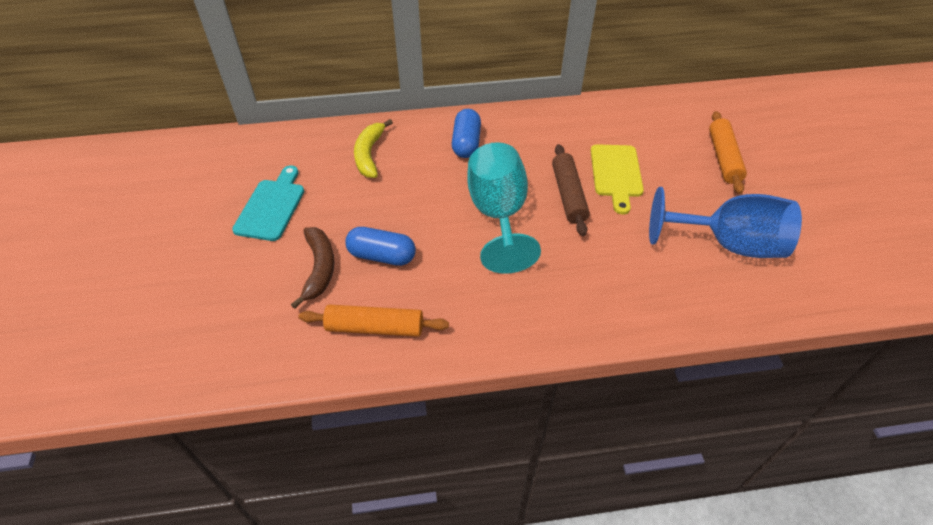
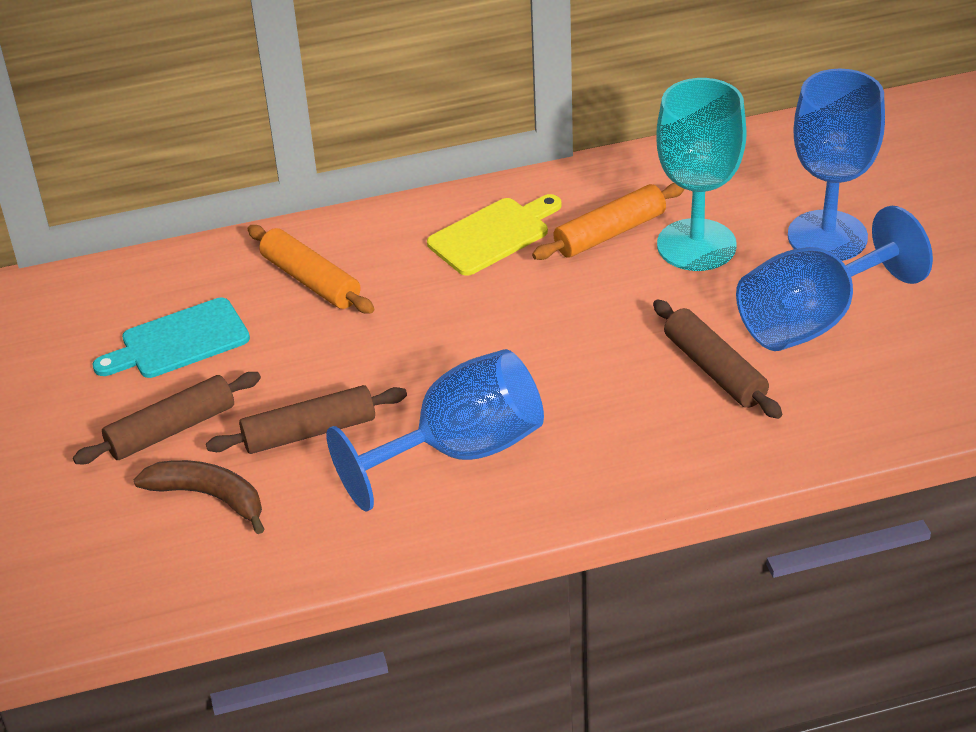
blue capsule: [345,227,416,266] [452,109,481,158] = 2 -> none = 0
blue goblet: [649,187,802,258] = 1 -> [326,349,544,512] [736,206,933,351] [788,69,885,261] = 3
brown rolling pin: [552,144,590,236] = 1 -> [73,372,261,464] [206,385,407,454] [653,300,782,419] = 3
yellow banana: [354,119,393,178] = 1 -> none = 0

